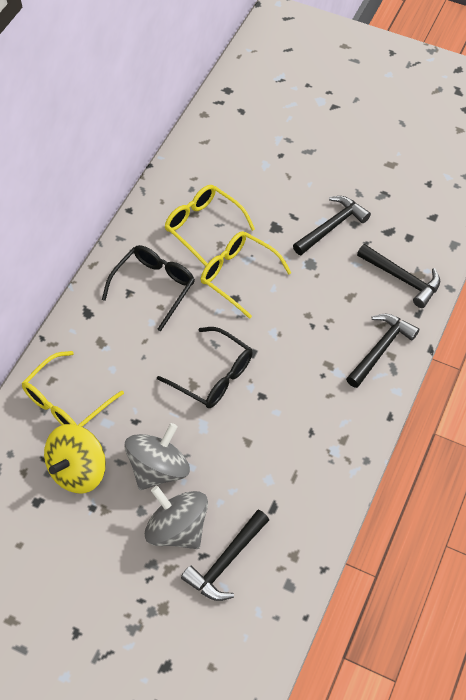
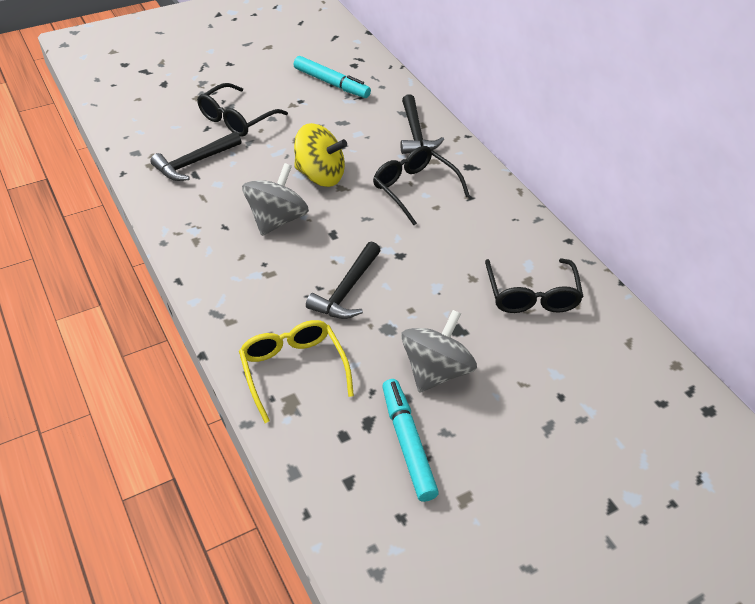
black glasses: [102,245,195,331] [157,327,253,408] = 2 -> [197,83,288,137] [373,146,470,225] [485,258,584,313] = 3
black hammer: [181,510,269,601] [293,196,371,255] [346,314,419,388] [357,244,440,308] = 4 -> [150,132,242,181] [306,242,381,319] [401,94,444,154] = 3
turquoise marker: none = 0 -> [293,56,371,98] [382,379,439,502] = 2
yellow glasses: [22,351,124,427] [164,185,255,267] [201,231,292,319] = 3 -> [239,320,354,423] = 1

